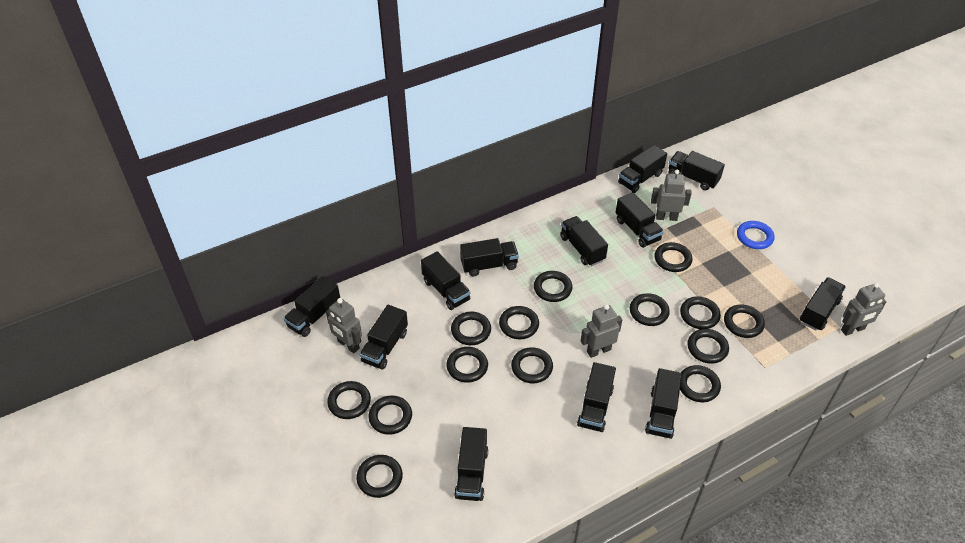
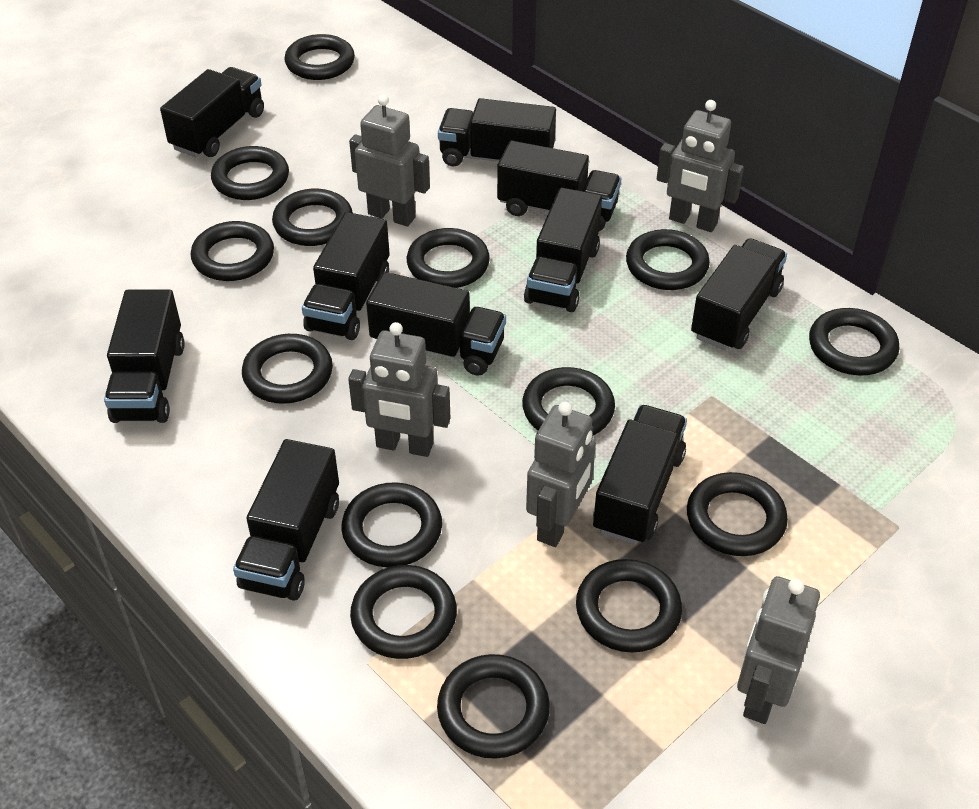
black truck: [283,276,340,337] [360,305,408,370] [421,251,470,310] [454,427,489,501] [460,238,519,276] [560,216,608,266] [577,362,616,432] [615,192,664,248] [618,145,667,193] [645,368,682,439] [669,151,725,190] [800,277,846,331] = 12 -> [104,290,185,423] [160,67,264,157] [233,439,339,600] [302,212,390,340] [366,272,506,376] [438,98,556,166] [497,141,621,231] [524,188,602,312] [593,405,687,545] [691,238,787,350] = 10
blue ring: [737,221,774,249] = 1 -> none = 0
grey robot: [326,298,362,353] [581,304,622,358] [651,170,692,221] [841,282,886,336] = 4 -> [348,322,450,457] [349,94,430,227] [526,402,596,547] [657,100,744,232] [737,576,820,724] = 5

